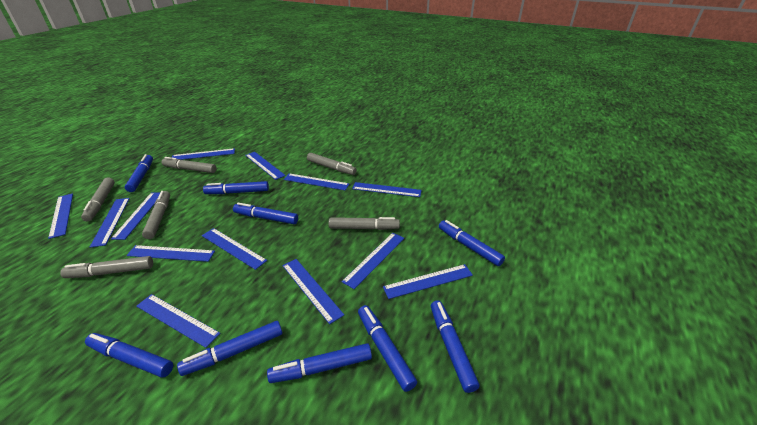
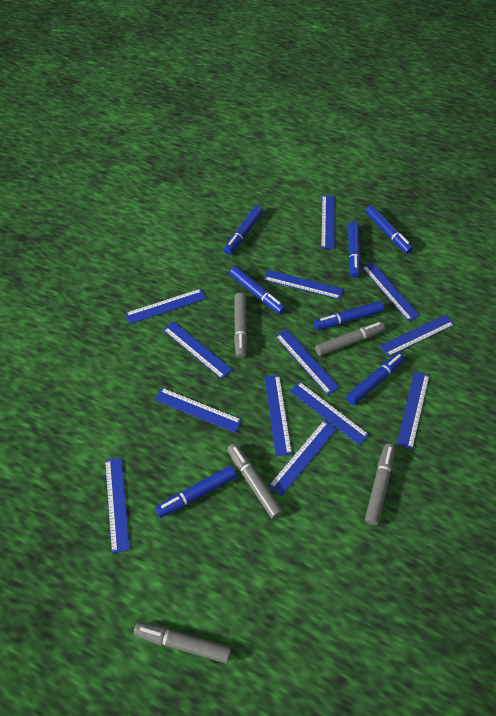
blue marker: [85,333,173,378] [125,154,153,192] [177,321,282,376] [203,181,269,194] [233,203,298,224] [267,343,372,383] [358,305,417,392] [431,300,479,393] [439,220,505,266] = 9 -> [155,466,237,518] [224,206,263,255] [229,266,286,314] [314,301,384,330] [346,353,405,405] [348,221,361,278] [365,205,413,254] = 7
grey marker: [60,256,153,278] [81,178,115,221] [142,191,170,239] [161,157,217,173] [307,153,357,175] [329,217,400,230] = 6 -> [134,622,231,663] [227,443,283,519] [234,293,247,358] [315,322,385,356] [365,444,395,525] = 5

